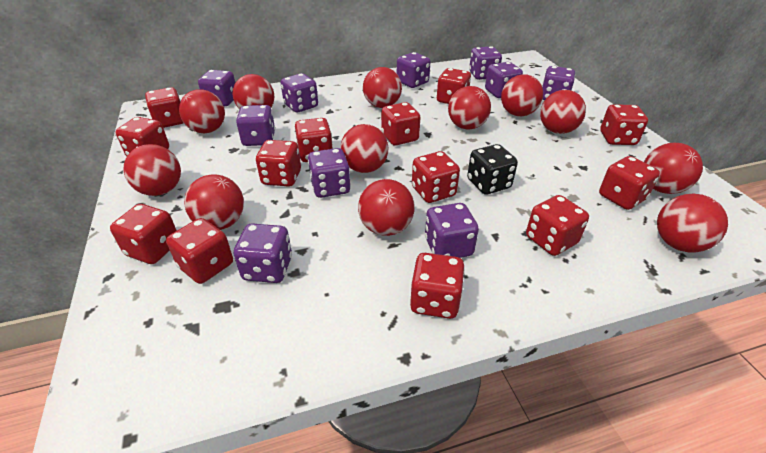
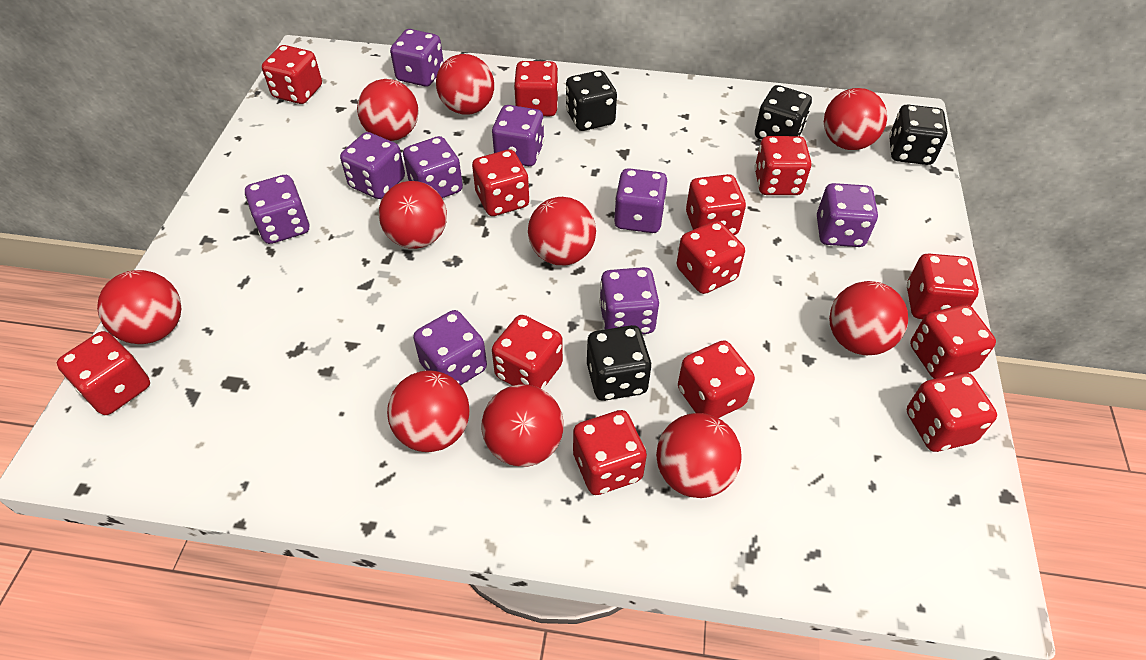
black dice: [467,144,518,195] = 1 -> [566,70,617,131] [587,325,652,401] [755,85,812,140] [889,105,947,165] = 4
purple dice: [198,70,235,106] [234,223,292,283] [236,105,275,146] [281,73,318,113] [308,148,351,198] [397,52,430,88] [425,203,479,258] [469,46,502,80] [485,62,523,98] [542,66,575,100] = 10 -> [245,175,309,244] [340,132,405,199] [390,29,444,87] [403,136,463,198] [413,310,487,385] [492,105,544,166] [599,267,659,334] [614,168,668,233] [817,183,878,247] = 9
red ball: [124,144,181,196] [179,89,225,133] [184,174,244,230] [233,74,274,110] [340,124,388,173] [358,179,415,236] [363,67,402,108] [448,86,491,130] [501,74,543,116] [540,90,586,134] [644,143,703,194] [657,194,728,252] = 12 -> [97,270,181,344] [357,79,419,141] [378,181,447,249] [387,371,470,452] [436,54,494,114] [482,385,564,467] [528,197,596,265] [656,413,742,498] [824,88,887,150] [829,281,908,355] = 10

